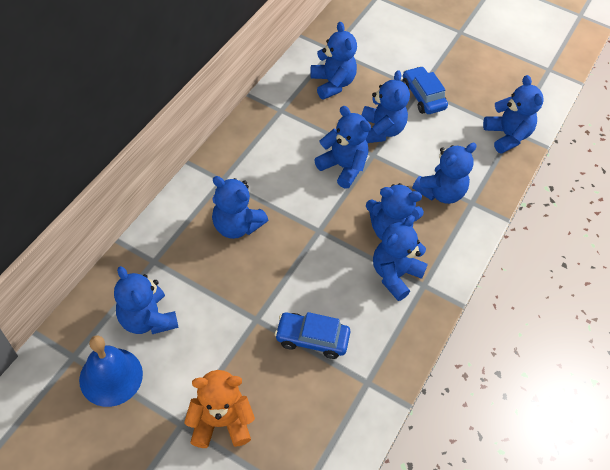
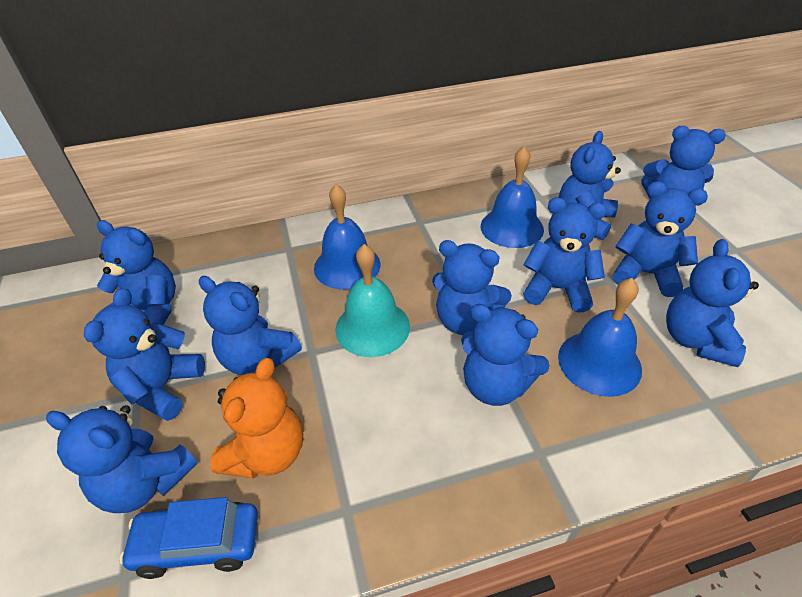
blue bell: [79,335,143,407] = 1 -> [314,184,380,289] [481,146,544,248] [558,278,642,397] = 3
blue car: [275,312,350,359] [402,66,448,114] = 2 -> [119,497,258,579] = 1
blue teddy bear: [114,266,179,334] [212,176,268,239] [310,22,357,100] [314,106,371,188] [362,70,410,143] [366,183,424,240] [373,215,428,301] [412,143,477,204] [483,75,543,154] = 9 -> [46,405,198,513] [84,288,205,421] [97,220,176,325] [199,276,302,375] [432,240,512,335] [461,304,550,406] [523,198,607,312] [559,131,621,240] [613,181,708,297] [641,126,726,199] [666,239,759,367] = 11
turquoise bell: none = 0 -> [335,244,410,357] = 1

